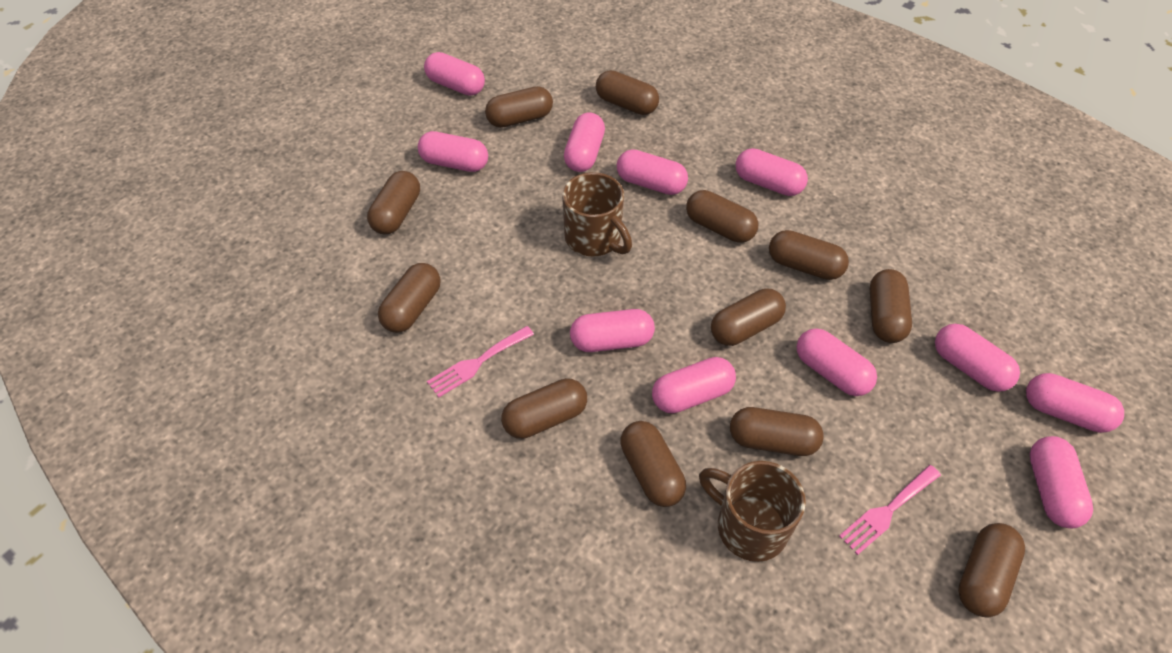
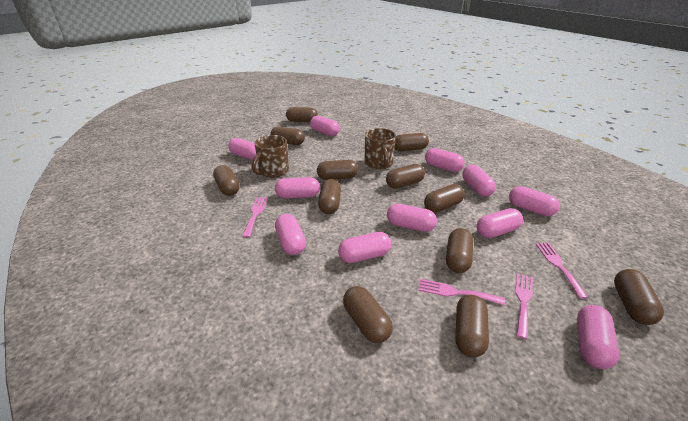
pink fork: [427,326,534,397] [839,465,941,555] = 2 -> [242,197,268,238] [418,279,505,305] [515,273,533,340] [536,242,589,299] = 4

